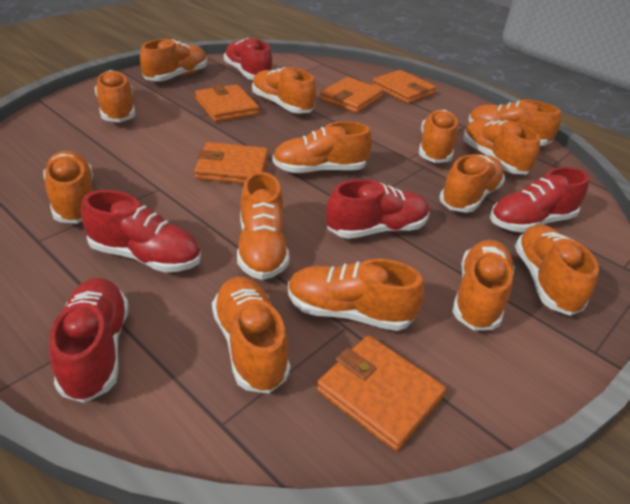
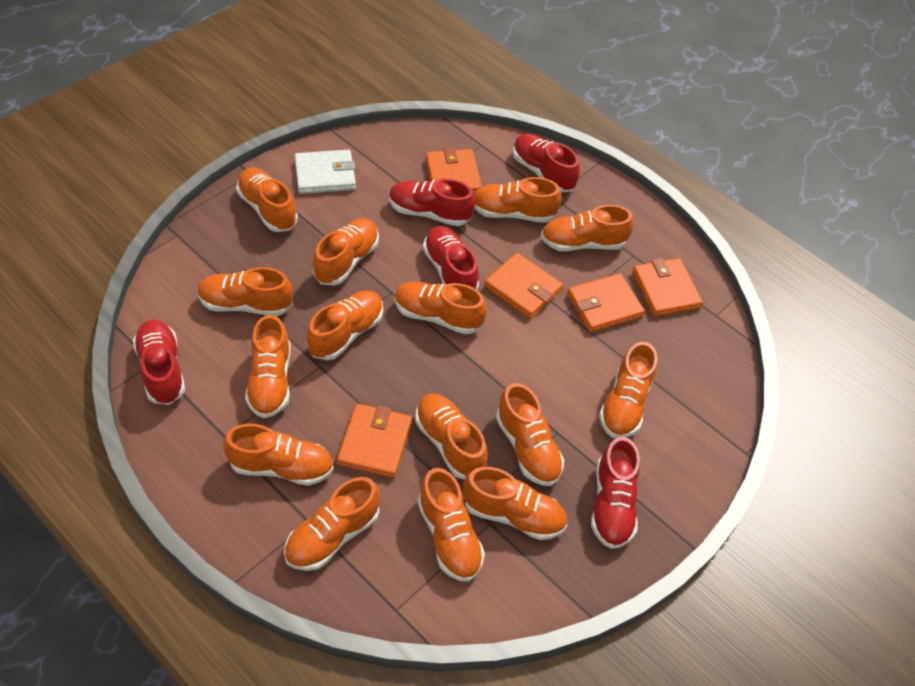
orange shoe: [43,151,93,224] [95,70,135,122] [140,39,207,81] [212,276,290,394] [237,172,289,280] [252,67,316,114] [272,121,372,174] [288,259,425,331] [419,110,458,163] [439,154,505,213] [452,240,515,330] [463,119,540,175] [468,100,561,146] [515,224,599,316] = 14 -> [197,267,293,316] [224,424,334,486] [236,168,298,232] [245,315,291,418] [284,477,380,571] [307,291,383,360] [313,218,379,286] [394,281,487,334] [415,393,488,479] [417,468,485,582] [463,467,567,540] [474,177,562,223] [496,383,564,486] [541,205,634,251] [599,342,657,438] = 15
white wallet: none = 0 -> [294,150,356,194] = 1

